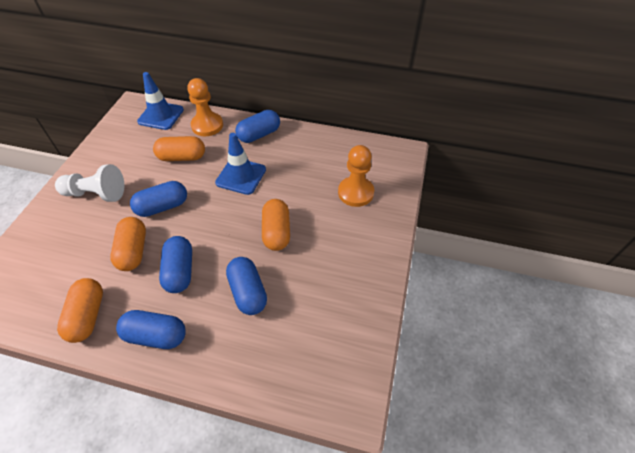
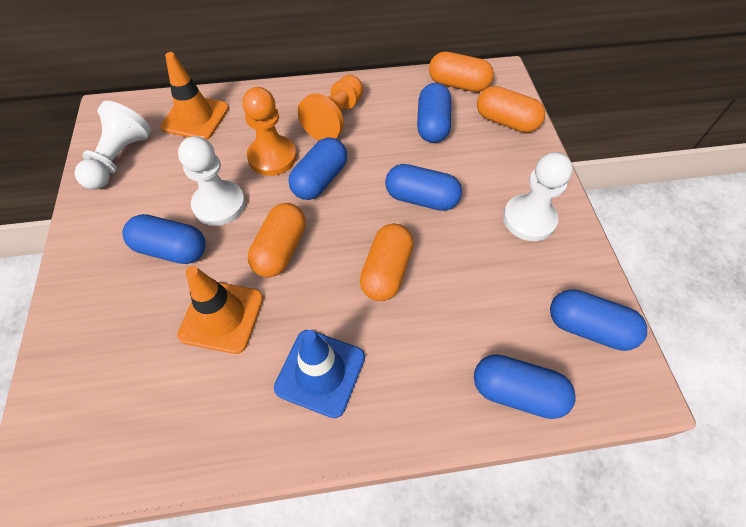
blue capsule: [116,310,186,349] [130,181,187,217] [159,236,192,293] [226,257,267,315] [235,110,280,143] = 5 -> [122,214,206,264] [289,138,347,200] [385,164,462,211] [417,83,451,143] [474,354,576,419] [550,289,647,351] = 6
blue traffic cone: [137,72,184,130] [215,133,266,195] = 2 -> [274,330,365,418] = 1
orange traffic cone: none = 0 -> [161,52,229,140] [177,266,263,354] = 2
white pawn: [55,164,124,202] = 1 -> [75,101,151,189] [178,136,245,226] [503,152,573,241] = 3

